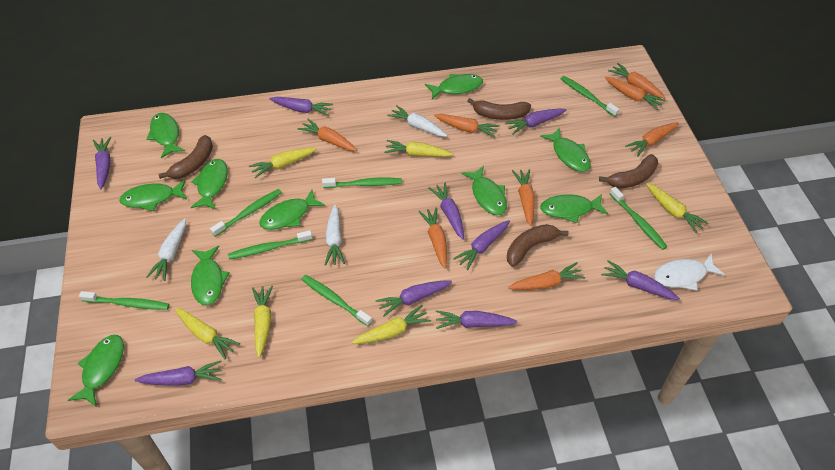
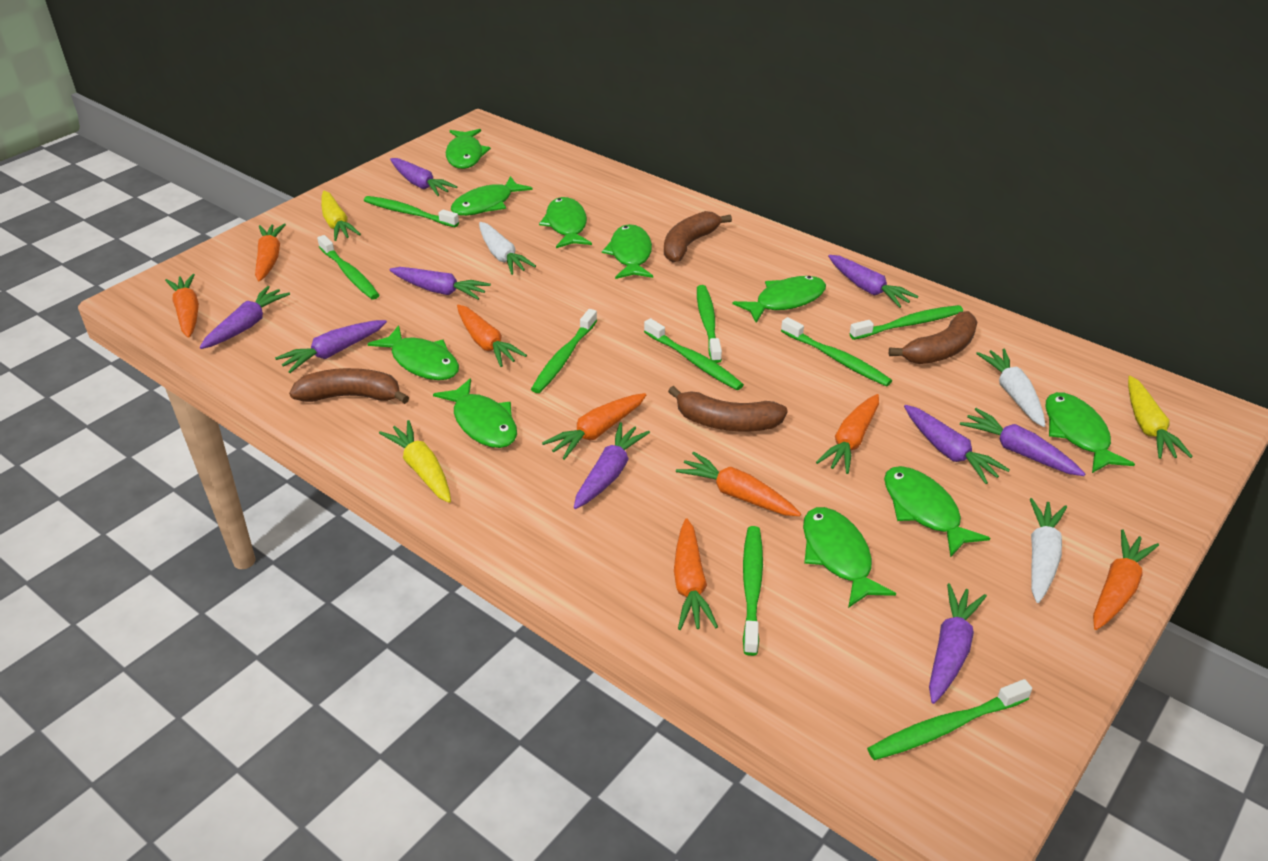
green toothbrush: [79,291,169,310] [210,189,282,237] [228,230,312,259] [301,275,372,326] [322,178,402,188] [561,76,620,117] [610,187,668,250] = 7 -> [317,235,379,300] [364,196,459,227] [531,309,597,393] [644,318,744,390] [697,285,722,363] [743,526,763,656] [781,317,892,386] [849,305,963,340] [867,679,1032,760] = 9
white fish: [654,254,725,291] = 1 -> none = 0
yellow carrot: [175,308,240,359] [249,148,317,178] [252,286,273,357] [352,305,431,344] [384,140,453,157] [646,183,708,233] = 6 -> [321,191,361,241] [379,420,451,503] [1128,376,1193,459] = 3

